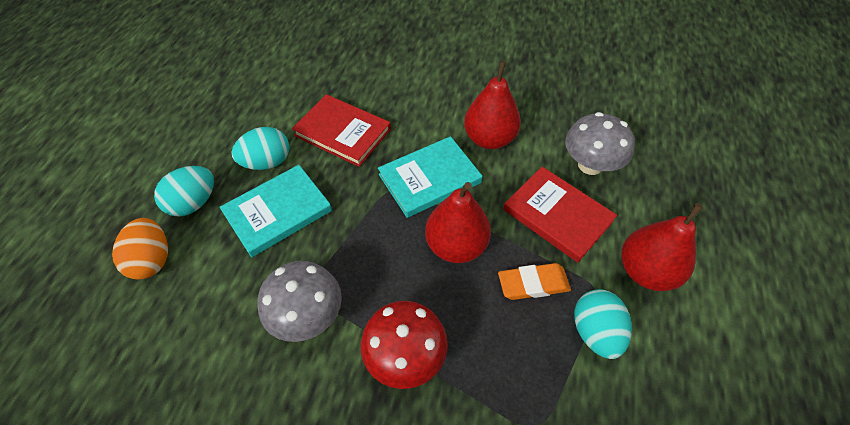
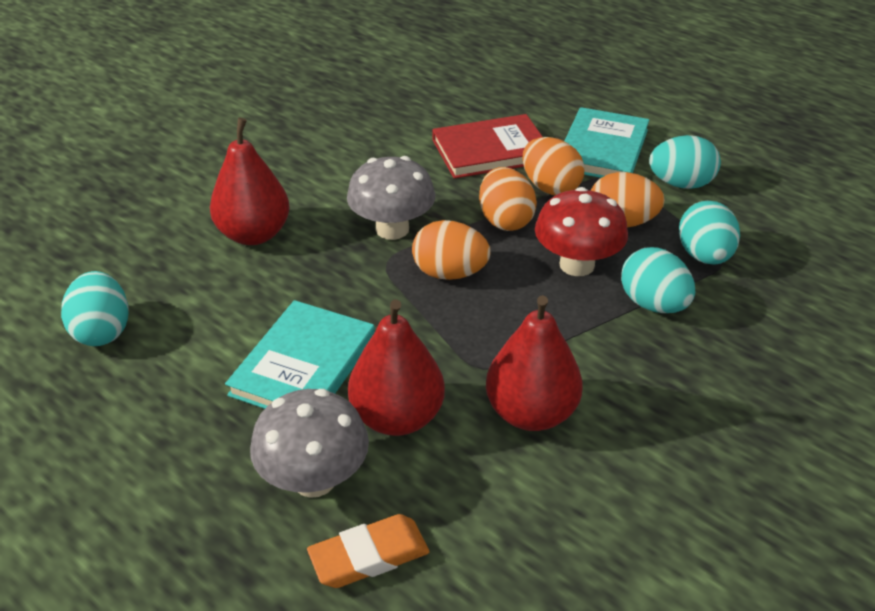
orange egg: [112,218,168,279] = 1 -> [412,220,491,280] [479,167,537,231] [523,137,584,195] [591,172,665,228] = 4
red book: [292,94,391,167] [503,167,617,262] = 2 -> [432,114,543,179] = 1
turquoise egg: [154,166,214,216] [232,127,289,170] [574,289,632,359] = 3 -> [61,271,129,346] [621,247,695,313] [649,135,721,189] [679,201,740,265] = 4

